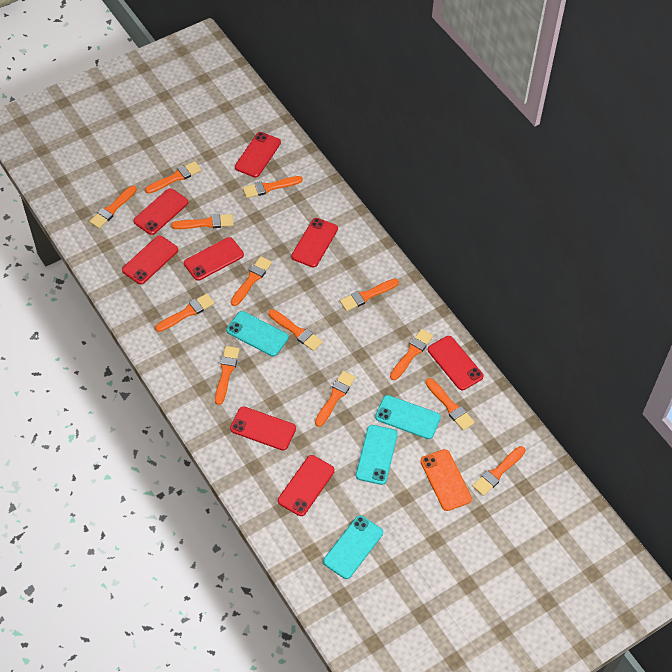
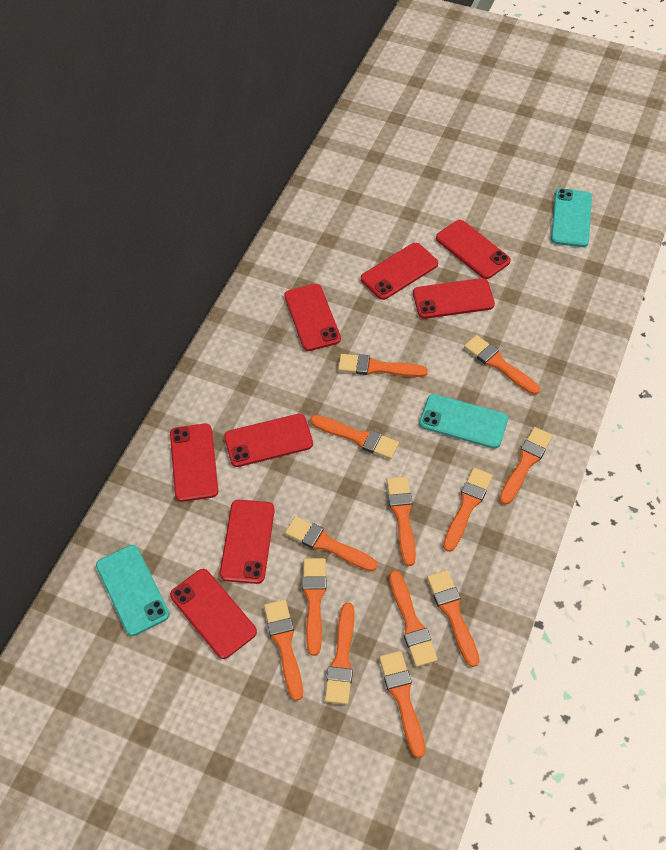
orange phone: [420,449,472,511] = 1 -> none = 0
turquoise phone: [226,311,289,356] [323,515,383,579] [356,425,398,485] [375,395,441,439] = 4 -> [96,545,170,636] [419,394,508,449] [551,189,592,247] = 3

